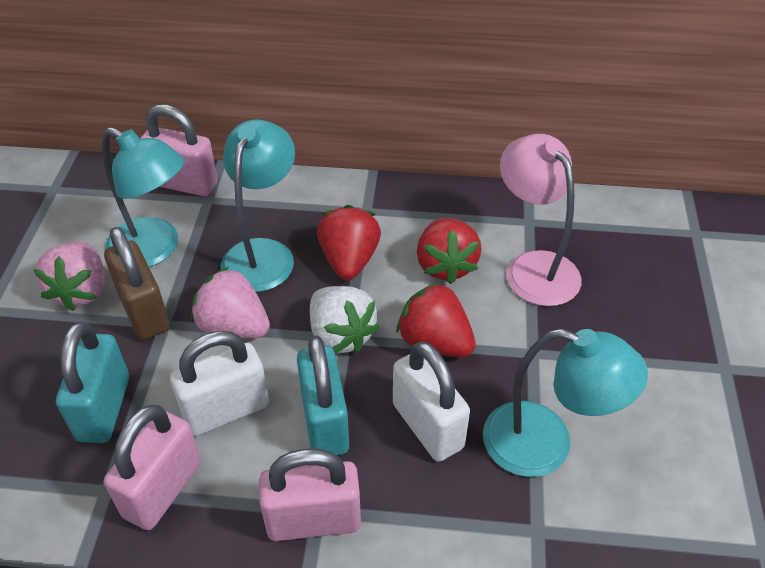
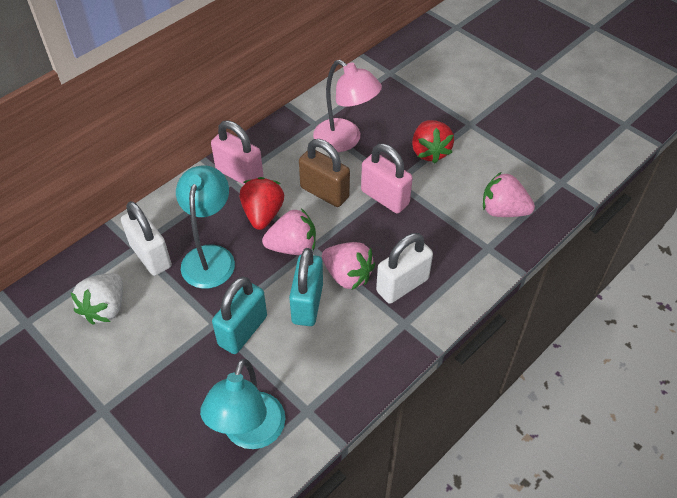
pink padlock: [104,405,201,530] [140,105,218,196] [259,449,361,541] = 3 -> [211,120,263,185] [361,144,413,213] = 2
pink strawberry: [34,242,105,311] [191,267,270,338] = 2 -> [262,208,316,255] [322,242,375,290] [483,172,535,217] = 3
red strawberry: [317,205,381,280] [396,281,476,357] [416,218,482,284] = 3 -> [240,177,284,230] [412,120,454,164] = 2
turquoise lamp: [102,127,184,267] [220,119,295,292] [483,329,648,477] = 3 -> [176,165,235,289] [200,359,285,449] = 2

